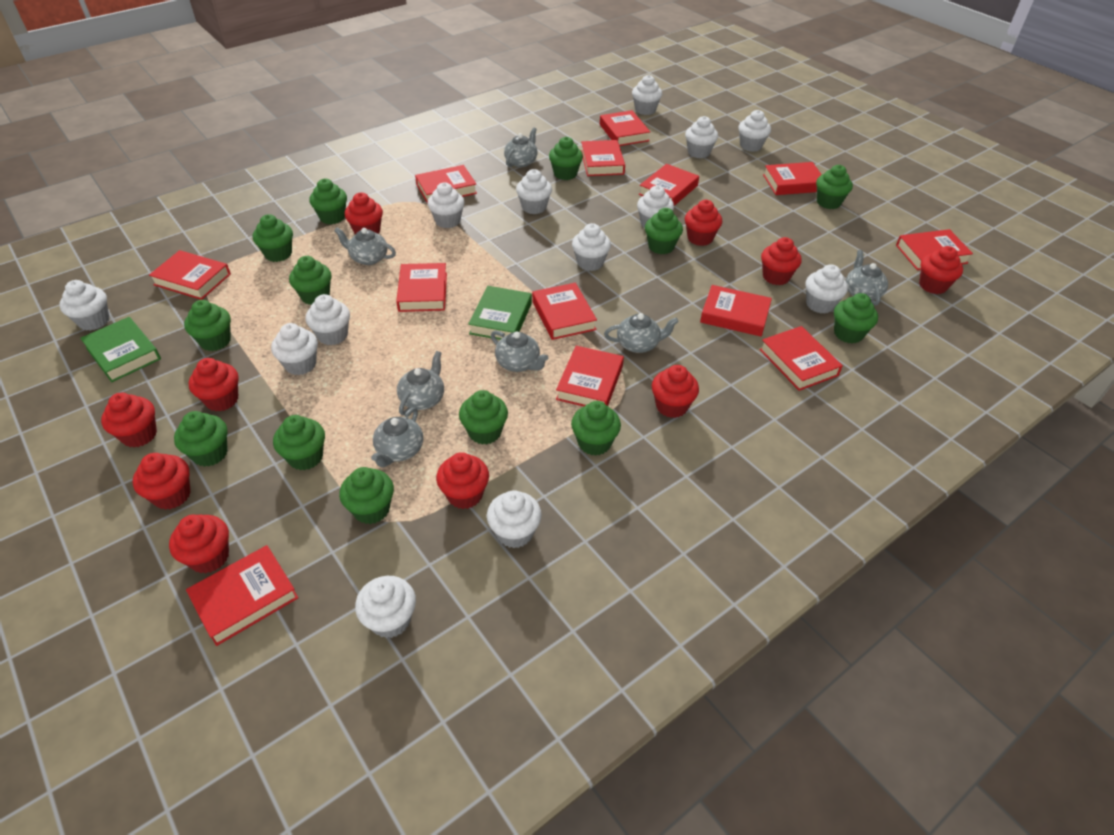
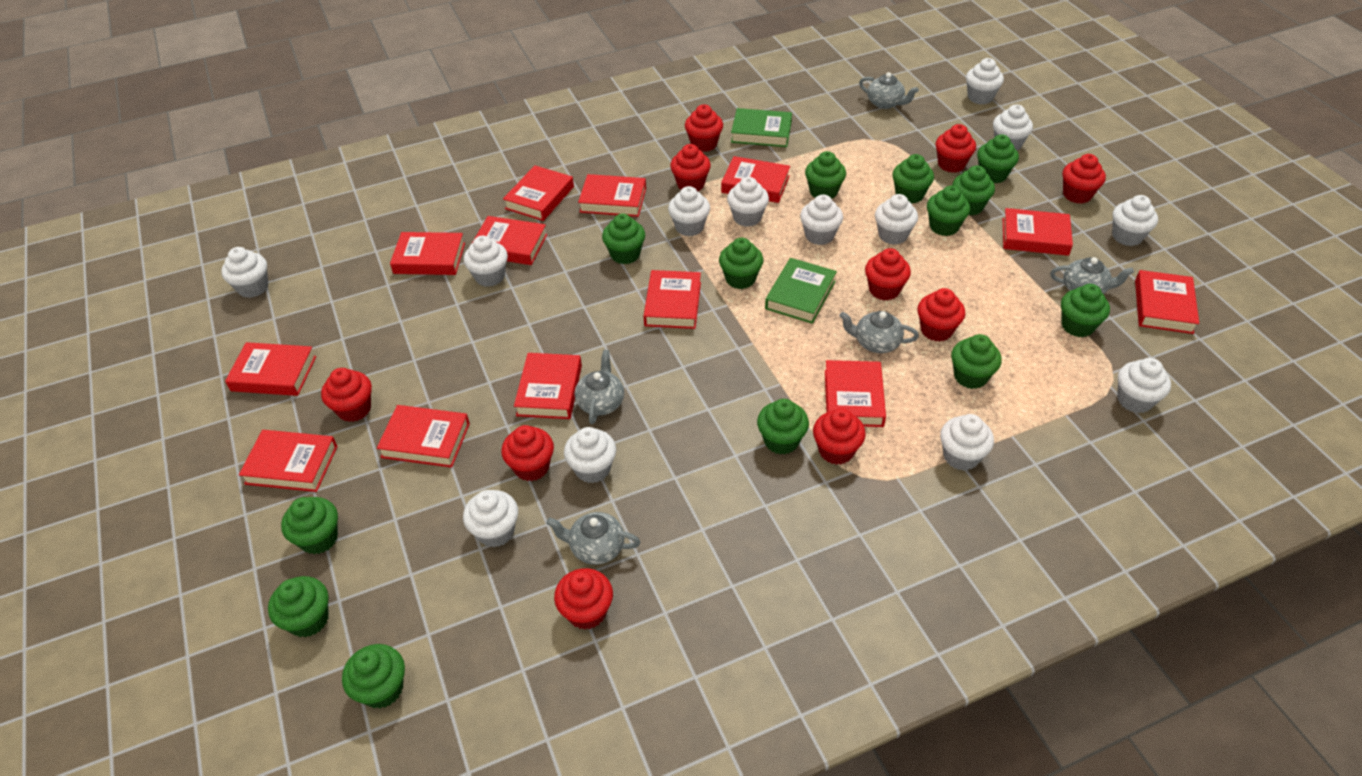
grey teapot: [334,227,396,265] [371,407,423,467] [397,351,444,415] [491,331,548,372] [504,127,538,167] [604,313,679,353] [846,250,888,306] = 7 -> [546,512,640,565] [575,350,624,424] [839,311,919,353] [859,72,919,109] [1050,257,1134,294] = 5

